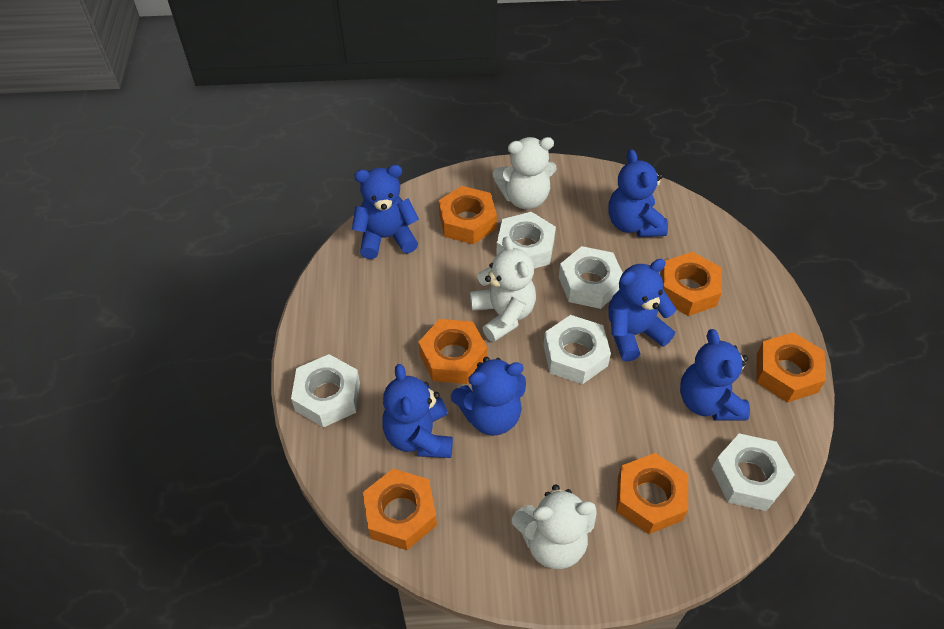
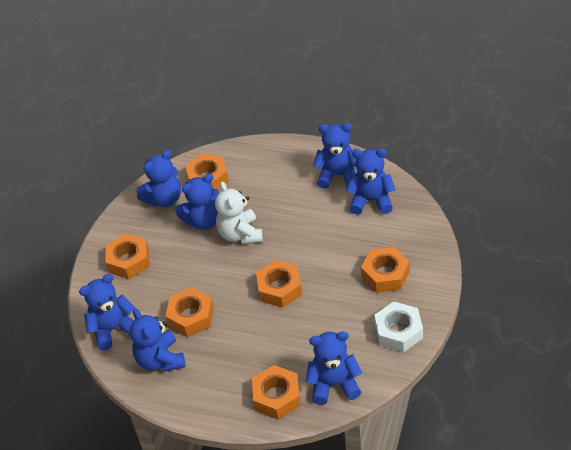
blue teddy bear: [352,165,419,259] [382,364,453,458] [451,357,526,436] [608,150,668,237] [608,259,676,361] [680,329,750,420] = 6 -> [79,274,136,351] [130,308,186,372] [136,150,181,207] [175,174,220,230] [306,331,362,405] [313,123,356,189] [346,149,396,215] = 7
white nut: [291,354,360,428] [496,212,556,269] [543,315,611,384] [559,246,623,309] [712,433,795,511] = 5 -> [374,302,423,352] = 1
white teddy bear: [470,236,536,342] [493,137,557,209] [512,485,597,569] = 3 -> [215,181,263,244] = 1

